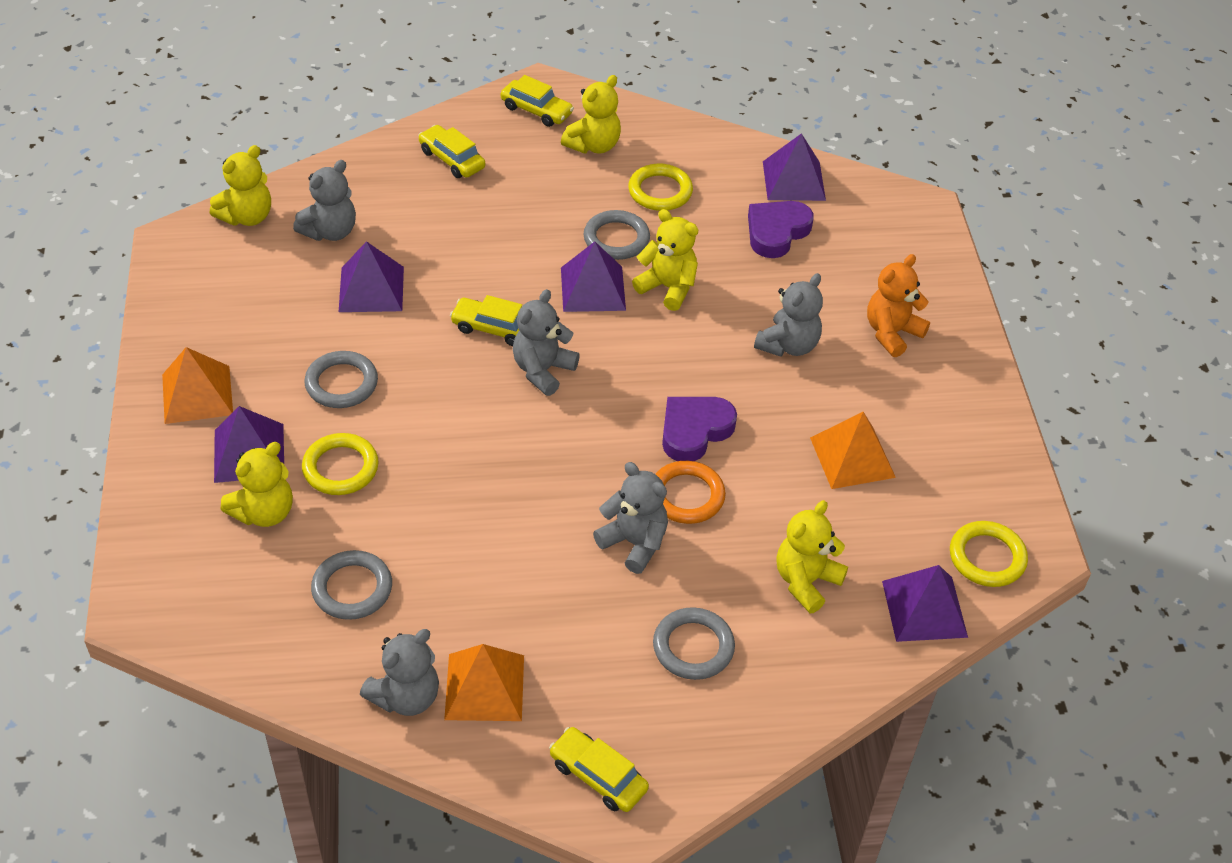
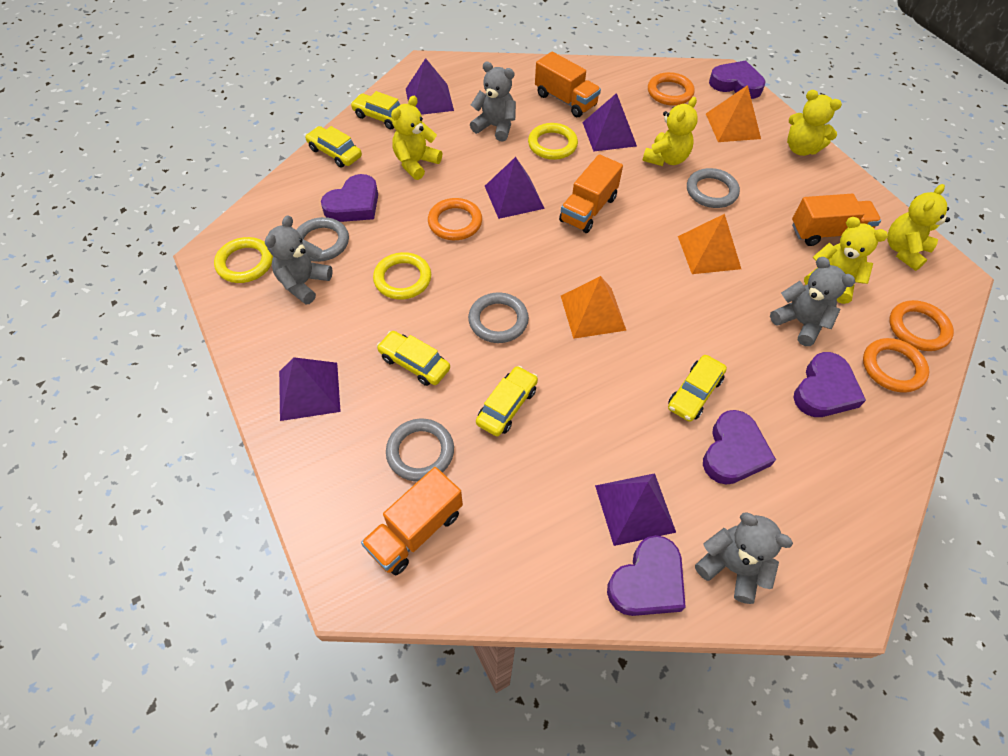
grey teddy bear: [293,160,356,241] [360,629,439,716] [513,289,580,396] [593,462,668,574] [754,273,823,357] = 5 -> [265,215,333,305] [470,62,516,142] [695,513,793,604] [770,257,855,346] = 4
orange ring: [656,461,726,524] = 1 -> [428,198,482,240] [648,72,695,106] [863,338,929,393] [889,300,954,351] = 4
orange teddy bear: [867,254,930,357] = 1 -> none = 0
orange truck: none = 0 -> [361,467,463,575] [535,52,601,117] [559,154,623,233] [792,194,881,246] = 4
purple heart: [662,397,737,461] [748,201,814,258] = 2 -> [321,174,378,222] [607,535,686,616] [703,410,776,485] [709,60,765,99] [793,352,866,417] = 5
yellow car: [418,125,485,178] [450,295,522,346] [501,75,574,127] [549,727,649,812] = 4 -> [305,126,362,167] [351,91,400,129] [377,331,450,386] [476,366,538,436] [668,355,727,422] = 5

